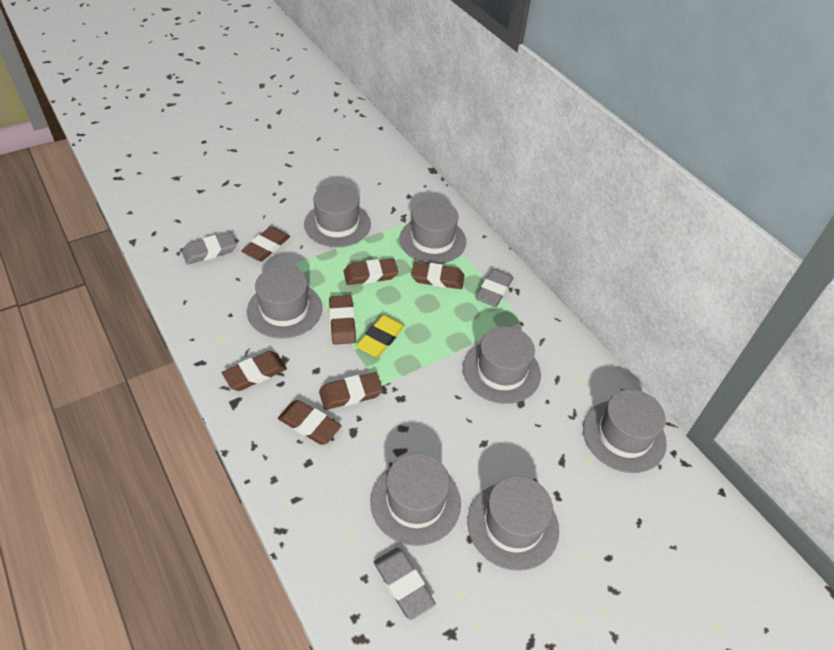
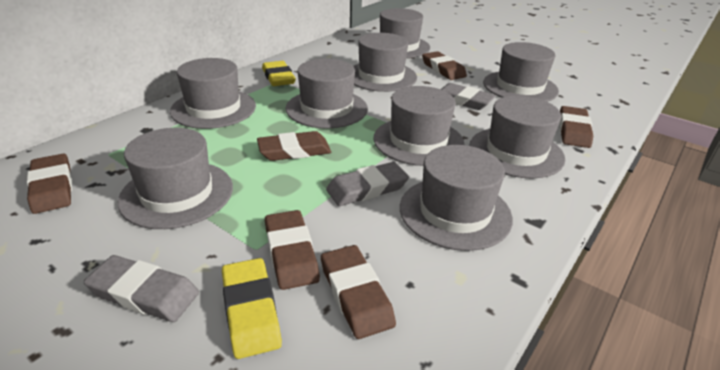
brown eraser: [222,351,287,391] [241,226,290,261] [278,400,342,445] [319,372,383,410] [329,295,356,345] [343,258,398,285] [411,262,465,289] = 7 -> [27,154,72,214] [257,131,331,161] [265,210,320,290] [321,245,396,339] [422,51,467,80] [559,106,593,148] = 6
grey hat: [247,266,322,339] [304,184,371,247] [370,453,461,546] [399,200,466,264] [463,326,541,404] [468,476,559,571] [583,389,667,473] = 7 -> [118,128,233,229] [170,58,256,129] [286,59,368,129] [353,33,417,92] [373,86,465,166] [380,8,430,58] [400,145,513,251] [470,96,565,179] [483,42,559,102] = 9
yellow eraser: [356,315,405,357] = 1 -> [222,258,282,359] [262,61,296,86] = 2

